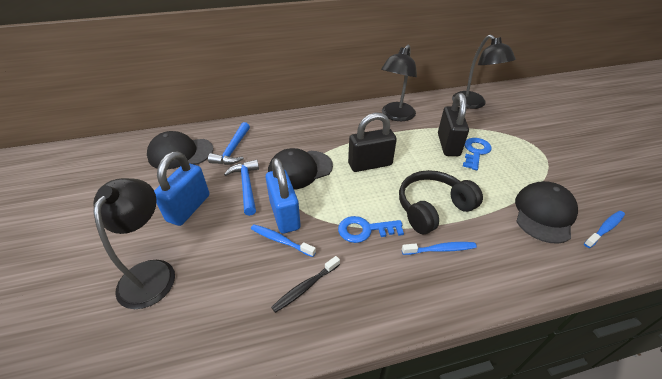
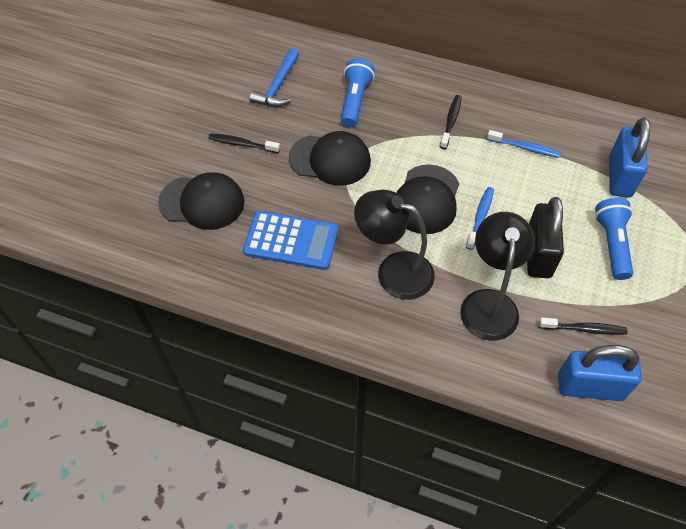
black headphones: [399,170,483,234] = 1 -> none = 0
black lamp: [93,178,175,309] [381,45,417,121] [452,35,516,109] = 3 -> [354,190,435,300] [460,212,535,341] = 2
black padlock: [348,113,397,172] [438,93,469,156] = 2 -> [527,197,564,278] = 1
black toothbrush: [271,256,340,313] = 1 -> [209,133,280,153] [440,95,462,149] [539,318,628,335] = 3
blue calculator: none = 0 -> [243,211,338,270] = 1
blue flashlight: none = 0 -> [341,58,375,127] [595,198,633,280] = 2
blue hammer: [208,122,250,165] [224,160,259,216] = 2 -> [250,48,300,107] = 1
blue key: [338,216,404,243] [463,138,492,170] = 2 -> none = 0
blue toothbrush: [251,224,316,257] [402,242,477,255] [584,211,625,248] = 3 -> [466,187,494,250] [487,130,561,158] = 2

